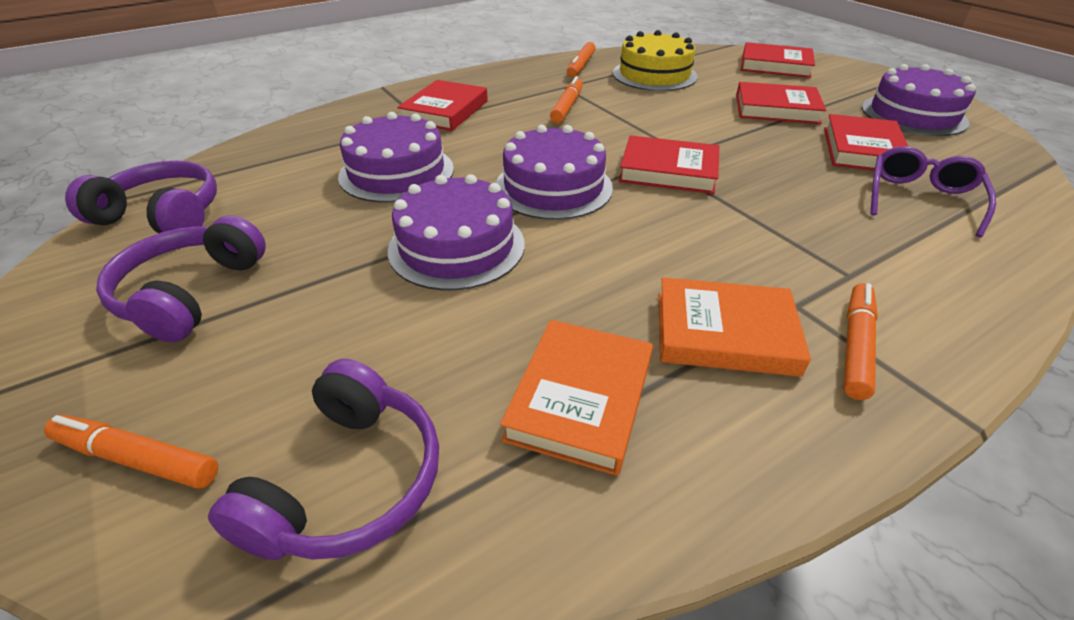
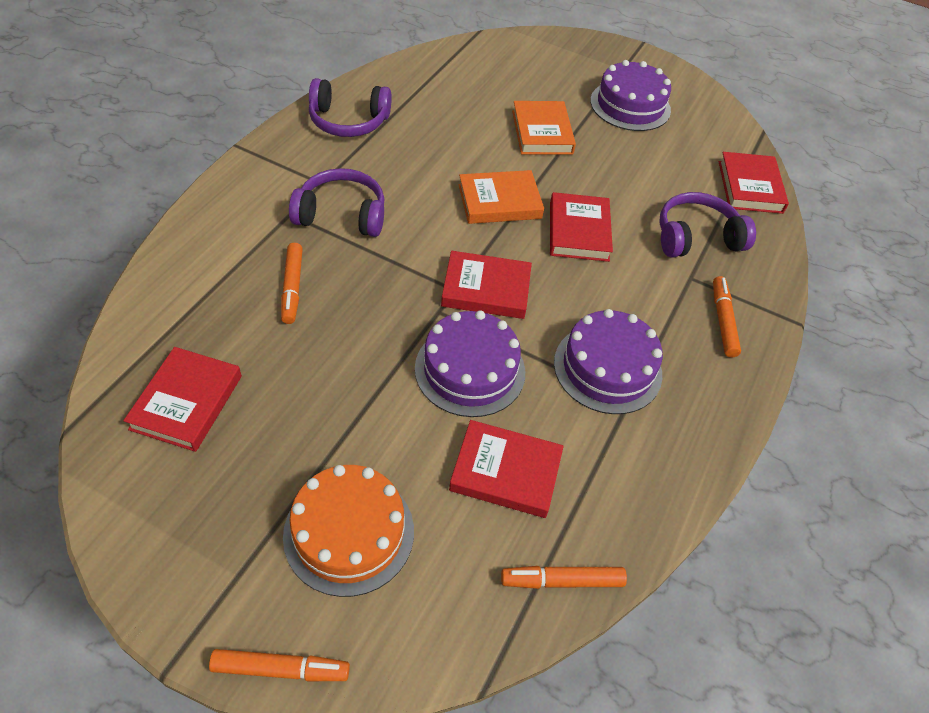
orange cake: none = 0 -> [283,465,414,597] = 1
purple cake: [338,112,454,203] [388,174,525,290] [496,125,613,220] [862,64,976,136] = 4 -> [415,310,525,417] [554,309,663,414] [590,60,671,131] = 3
purple glasses: [870,146,996,237] = 1 -> none = 0
yellow cake: [613,30,698,91] = 1 -> none = 0

